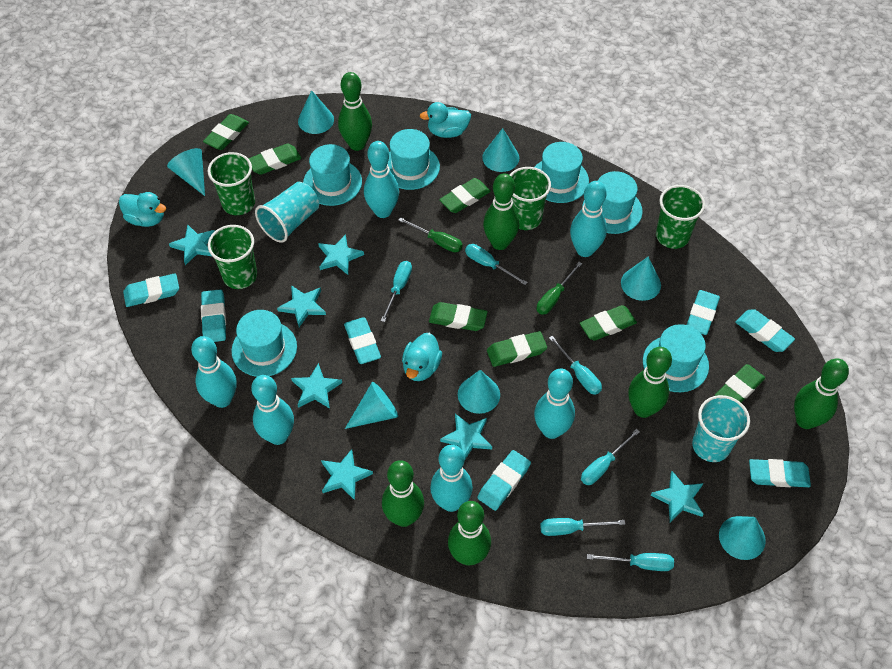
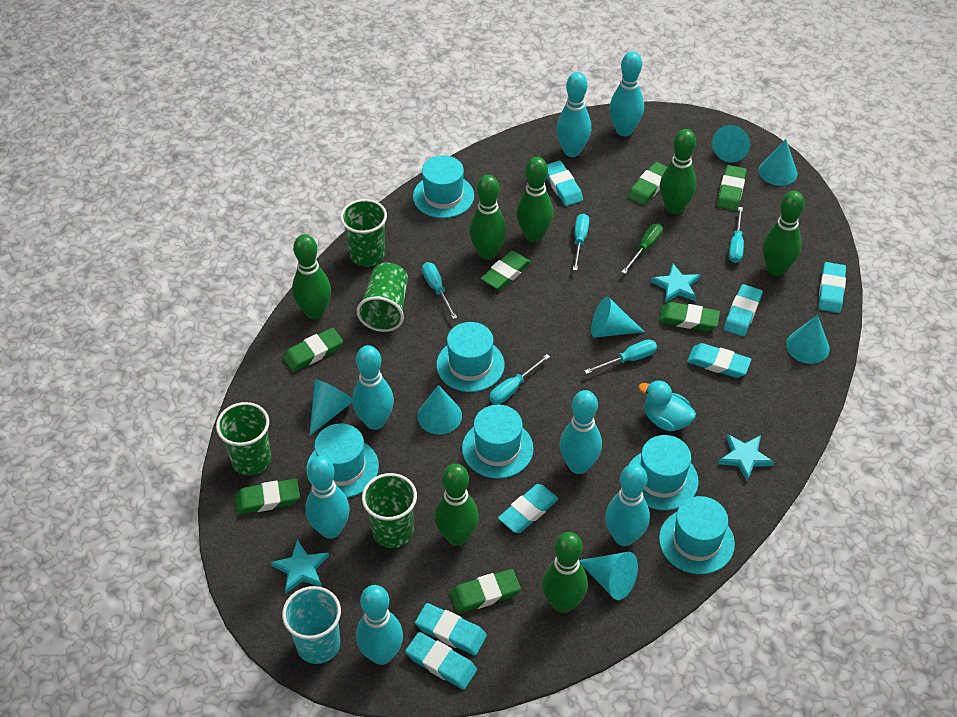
green bowling pin: [338,72,372,151] [382,460,424,527] [448,501,491,565] [483,174,519,250] [628,347,672,418] [794,358,849,429] = 6 -> [292,234,331,319] [435,463,479,546] [469,175,507,260] [516,157,553,242] [542,532,588,613] [660,129,697,214] [763,191,805,276] = 7
green screwdriver: [398,217,462,252] [537,262,582,315] = 2 -> [622,224,663,274] = 1
turquoise bowling pin: [191,336,236,408] [251,375,294,445] [364,141,399,218] [430,445,473,512] [534,369,575,439] [570,181,607,257] = 6 -> [305,456,350,539] [352,345,394,430] [356,585,403,665] [556,72,591,157] [560,390,602,474] [605,464,650,546] [610,51,644,136] = 7
turquoise cup: [255,182,319,243] [692,395,750,462] = 2 -> [282,586,341,664] = 1
turquoise duck: [119,192,166,227] [402,333,442,381] [420,102,471,138] = 3 -> [638,380,696,431] = 1
turquoise screwdriver: [381,261,412,322] [465,244,528,285] [540,518,625,536] [549,336,602,395] [581,429,640,485] [587,553,674,571] = 6 -> [422,262,457,319] [489,354,550,404] [573,214,589,271] [584,339,657,374] [729,207,744,263] = 5
turquoise star: [169,224,215,265] [277,285,326,327] [291,363,342,409] [318,234,364,275] [321,449,373,500] [440,414,492,459] [651,471,704,522] = 7 -> [271,539,329,593] [651,264,700,303] [718,434,774,481] = 3

